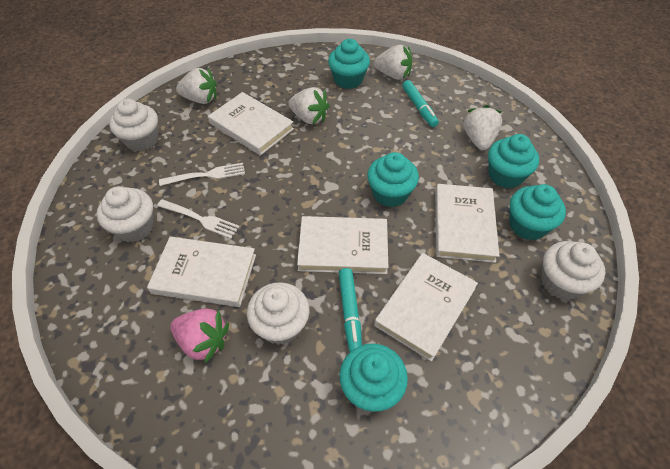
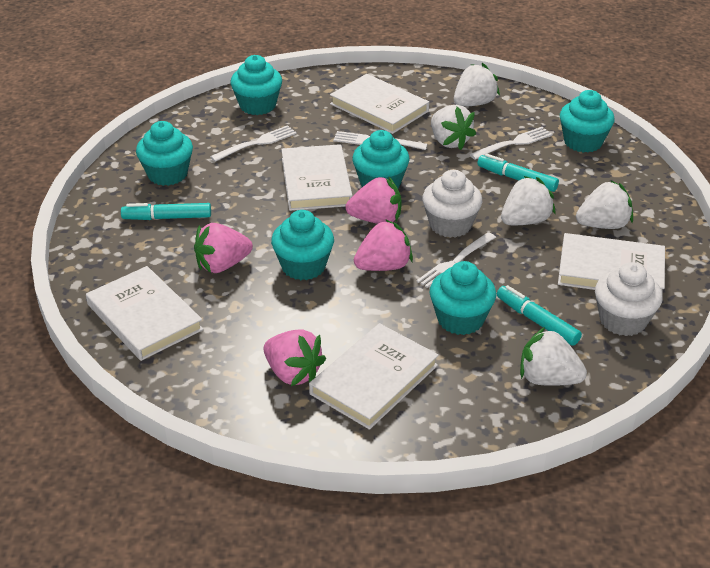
pink strawberry: [170,309,229,363] = 1 -> [194,223,253,273] [263,329,326,386] [346,176,402,224] [354,219,413,271] = 4
turquoise cupcake: [328,39,370,89] [339,344,408,412] [367,152,419,207] [488,134,539,188] [509,184,566,240] = 5 -> [136,121,193,186] [231,55,282,115] [271,210,334,280] [352,130,410,189] [430,261,496,335] [560,90,615,153] = 6
turquoise marker: [339,268,362,352] [402,80,439,127] = 2 -> [121,203,211,220] [477,154,559,192] [497,285,582,346] = 3
white cupcake: [97,186,154,242] [109,99,158,152] [247,282,310,345] [541,241,605,300] = 4 -> [422,170,482,238] [595,262,663,336] = 2
white fork: [157,199,240,239] [159,163,245,186] = 2 -> [210,125,297,162] [333,131,427,150] [417,232,496,289] [470,127,552,160] = 4
white strawberry: [176,68,217,104] [288,87,329,124] [374,45,412,80] [463,105,502,150] = 4 -> [431,105,476,150] [454,63,500,107] [501,176,556,225] [520,327,587,386] [576,181,633,229] = 5

